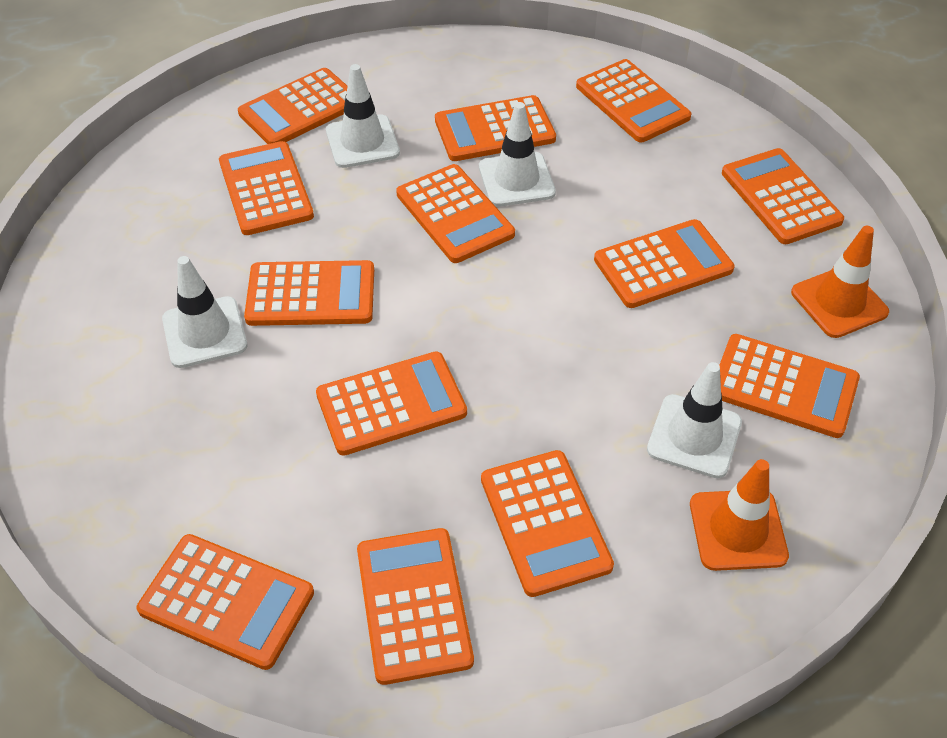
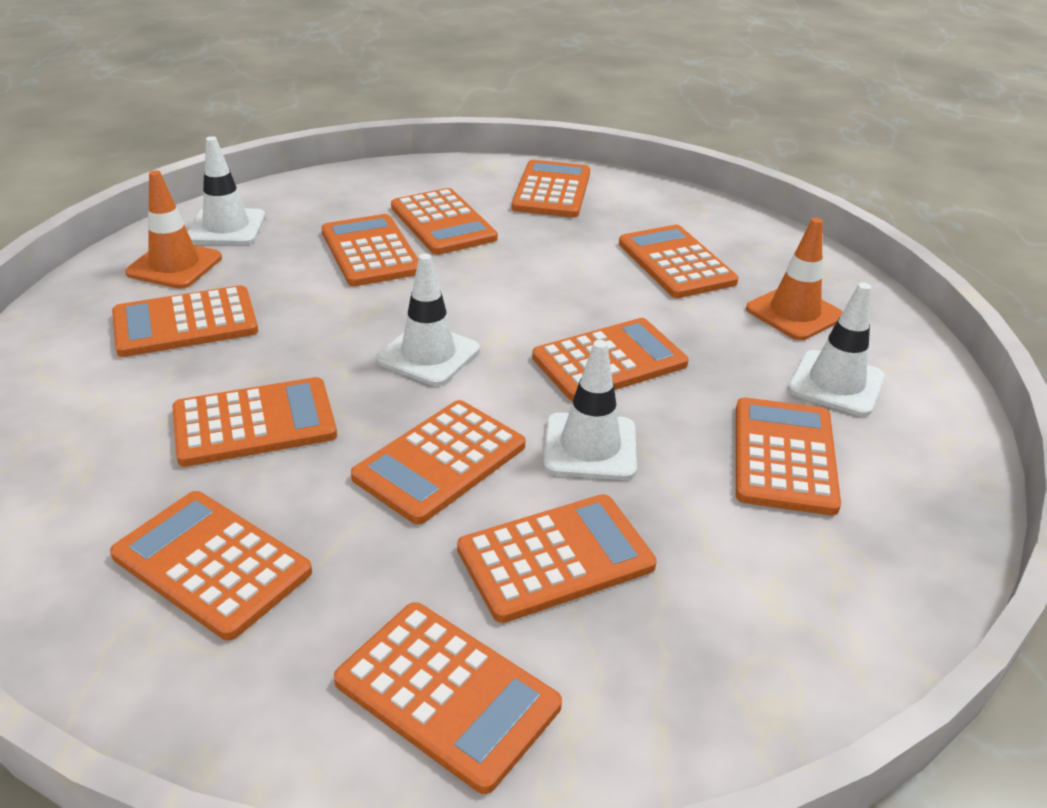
orange calculator: [137,534,314,670] [219,141,314,235] [238,68,347,144] [244,260,374,326] [316,352,467,456] [357,528,474,685] [396,164,515,263] [435,95,556,161] [481,450,614,597] [576,59,691,142] [594,219,735,308] [719,334,860,438] [722,148,844,244] = 13 -> [110,491,312,641] [112,285,258,357] [172,377,337,467] [321,214,418,286] [334,602,562,794] [351,400,525,525] [391,188,498,255] [457,494,657,623] [512,160,590,218] [532,318,689,401] [619,225,738,298] [736,397,841,515] = 12

